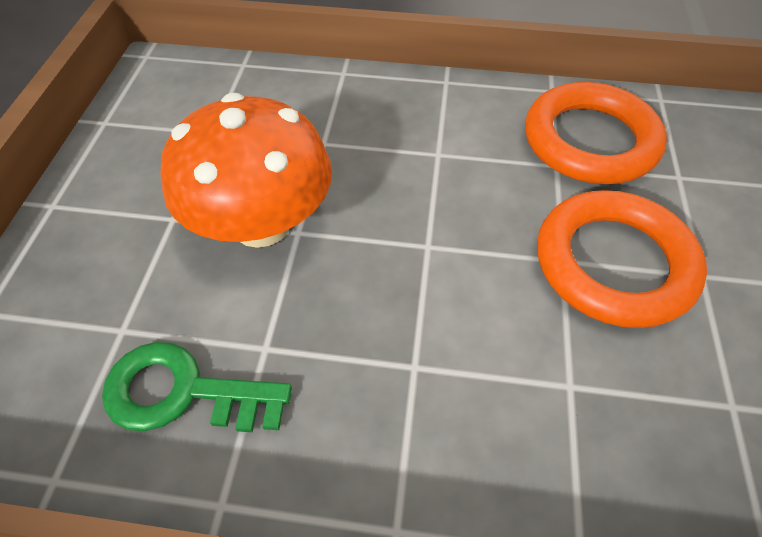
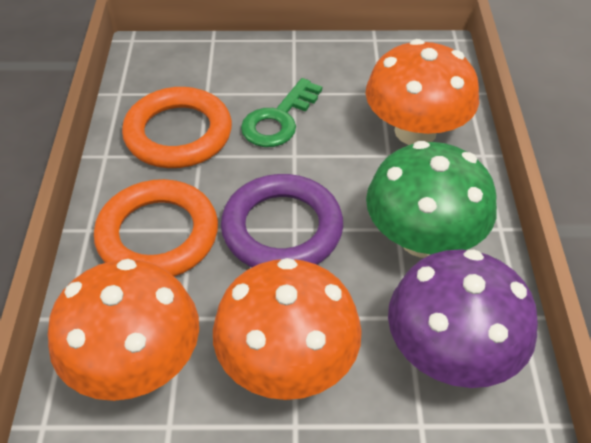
green mushroom: none = 0 -> [366,141,497,258] = 1
orange mushroom: [161,93,332,248] = 1 -> [48,259,199,401] [213,258,362,400] [366,39,479,145] = 3
purple mushroom: none = 0 -> [388,249,538,388] = 1
purple ring: none = 0 -> [221,174,343,268] = 1

